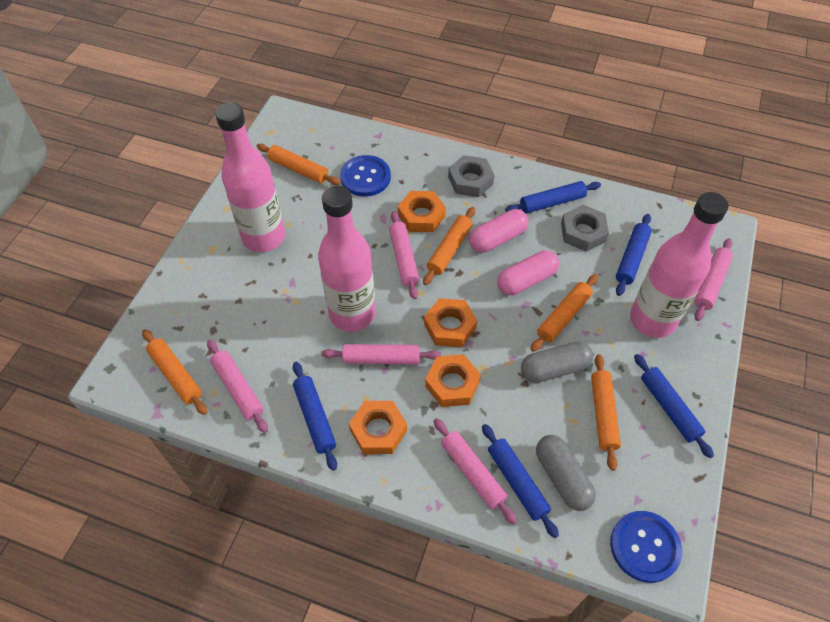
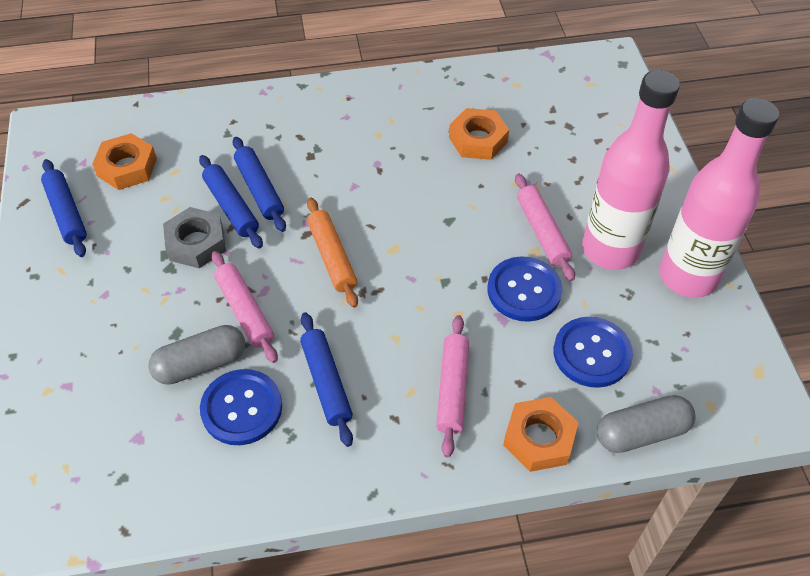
blue button: [340,155,391,196] [610,511,682,583] = 2 -> [200,369,282,445] [488,256,562,322] [553,317,633,388] = 3
blue rolling pin: [293,362,337,471] [482,424,559,538] [505,181,601,214] [616,214,652,296] [634,354,714,458] = 5 -> [41,159,87,257] [199,155,263,248] [232,137,286,232] [300,312,353,447] = 4
grey nut: [448,155,494,197] [561,205,609,252] = 2 -> [163,207,226,269] = 1
orange nut: [349,401,407,454] [398,191,446,232] [424,298,477,347] [425,354,481,407] = 4 -> [92,133,157,190] [449,108,509,160] [503,397,579,472] = 3
orange rolling pin: [142,329,207,415] [257,144,340,185] [423,207,475,285] [531,274,598,352] [591,354,621,471] = 5 -> [307,198,358,308] = 1
pink bottle: [215,102,285,252] [318,186,376,332] [630,192,729,338] = 3 -> [582,70,680,270] [659,98,779,298] = 2
pink capsule: [469,209,528,253] [497,250,559,295] = 2 -> none = 0
pink rolling pin: [207,340,268,433] [321,344,441,364] [389,211,419,299] [434,418,517,524] [694,238,733,321] = 5 -> [212,251,278,363] [436,315,469,457] [515,173,575,281] = 3

